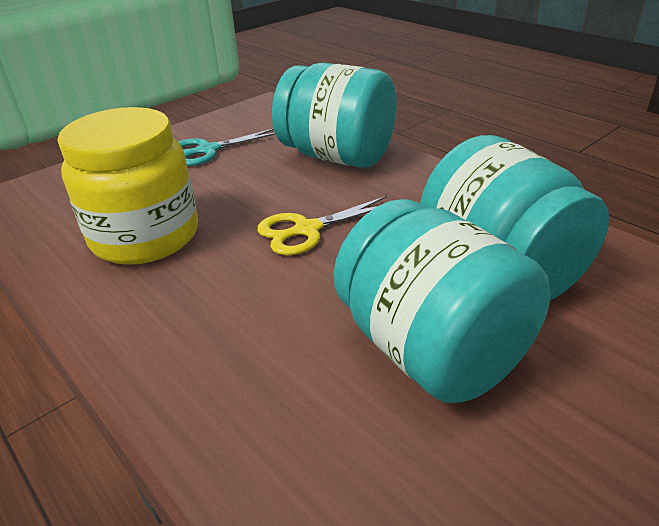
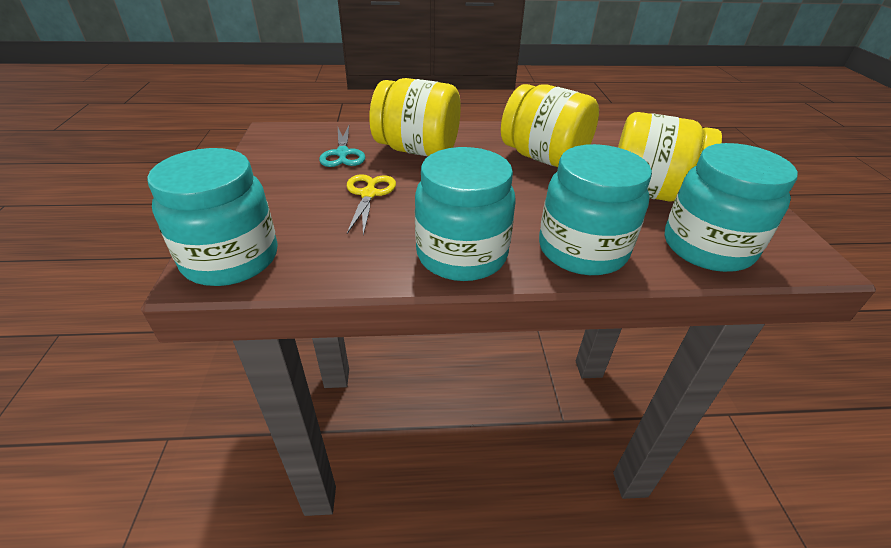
turquoise jar: [272,63,397,167] [334,199,550,403] [420,135,609,300] = 3 -> [147,148,278,286] [415,147,515,281] [539,144,652,275] [664,143,798,272] = 4
yellow jar: [57,107,198,265] = 1 -> [369,78,461,156] [501,84,599,167] [618,112,722,201] = 3

